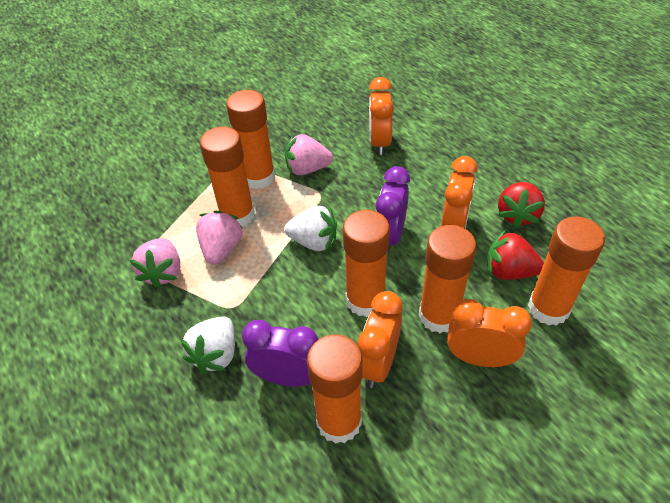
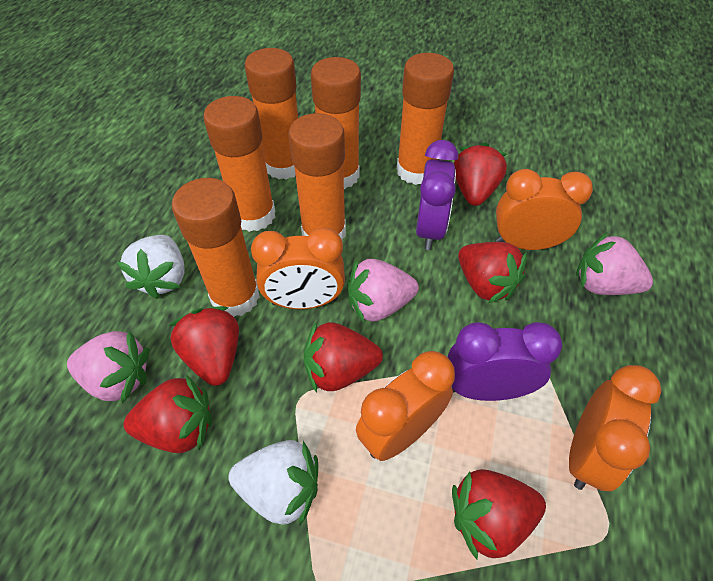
red strawberry: [487,230,544,280] [498,182,545,228] = 2 -> [123,375,212,453] [169,306,239,386] [304,322,383,393] [452,469,546,559] [454,142,507,206] [458,242,527,303] = 6

